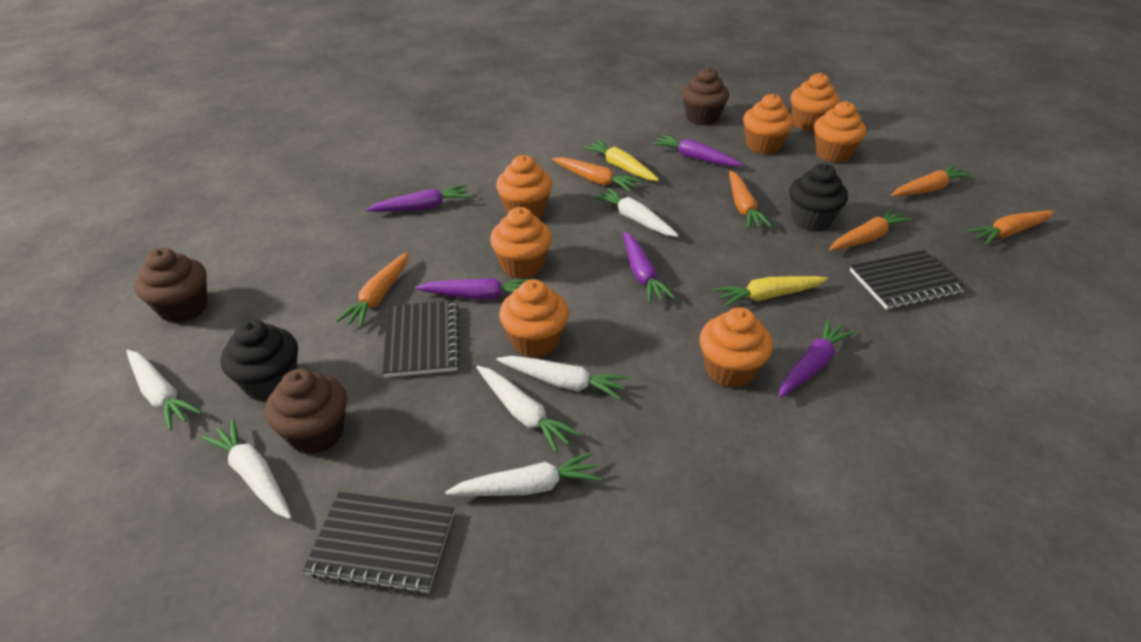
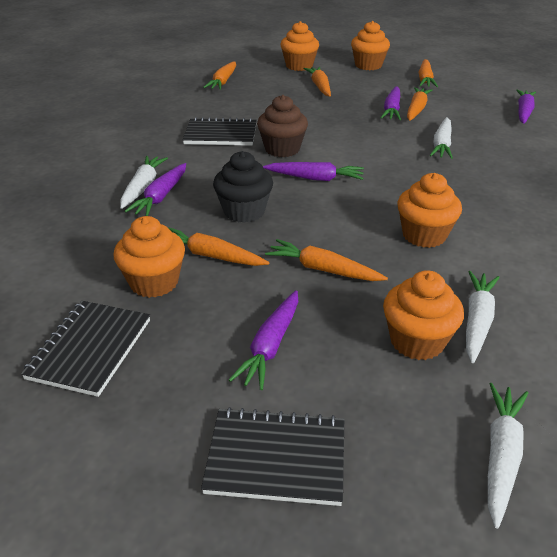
black cupcake: [220,320,298,401] [789,164,848,231] = 2 -> [213,151,273,223] = 1
brown cupcake: [135,248,208,323] [265,369,347,454] [682,67,729,125] = 3 -> [257,95,308,157] = 1
orange cupcake: [490,207,552,278] [496,155,552,218] [499,279,569,358] [700,307,773,388] [743,94,794,154] [791,73,839,132] [814,101,866,163] = 7 -> [113,216,185,298] [281,21,319,71] [351,21,390,70] [383,270,464,360] [397,173,462,248] = 5
white carrot: [126,350,202,431] [201,419,292,519] [445,452,601,496] [476,366,581,453] [497,356,628,400] [593,188,678,237] = 6 -> [120,156,168,209] [430,117,453,159] [466,271,500,363] [488,383,528,529] = 4
yellow carrot: [583,140,659,181] [714,276,828,307] = 2 -> none = 0

